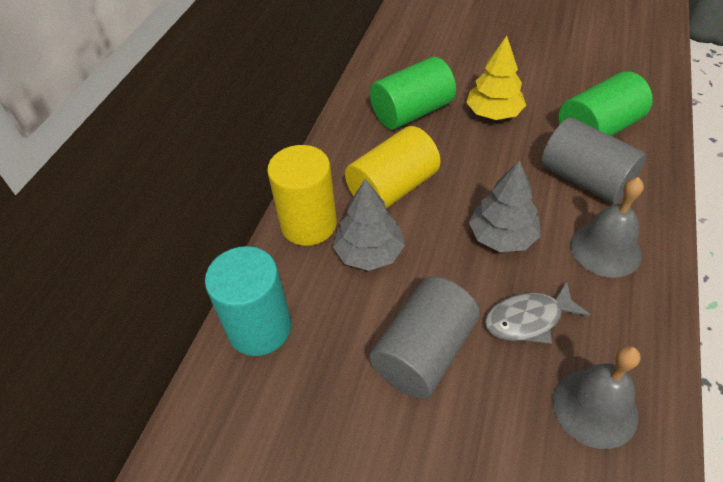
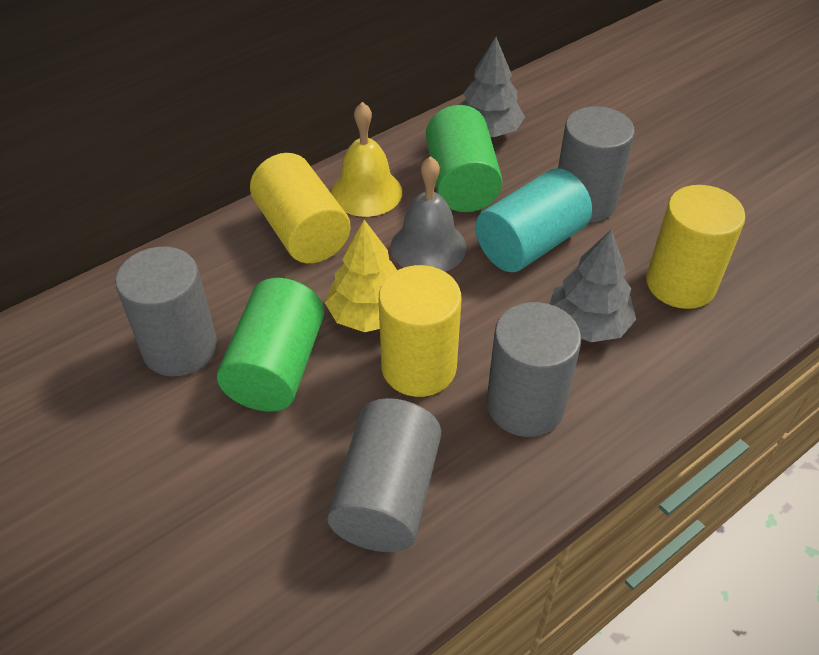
grey bell: [553,345,641,449] [570,177,644,278] = 2 -> [391,156,466,272] = 1
grey cylinder: [369,277,480,399] [541,117,647,204] = 2 -> [115,247,217,376] [327,398,441,552] [487,302,581,437] [558,106,635,222] = 4
grey fish: [485,281,591,344] = 1 -> none = 0
yellow bell: none = 0 -> [331,102,402,217] = 1
yellow cylinder: [267,145,337,246] [345,126,441,209] = 2 -> [250,153,351,263] [379,265,462,397] [646,185,746,309] = 3

